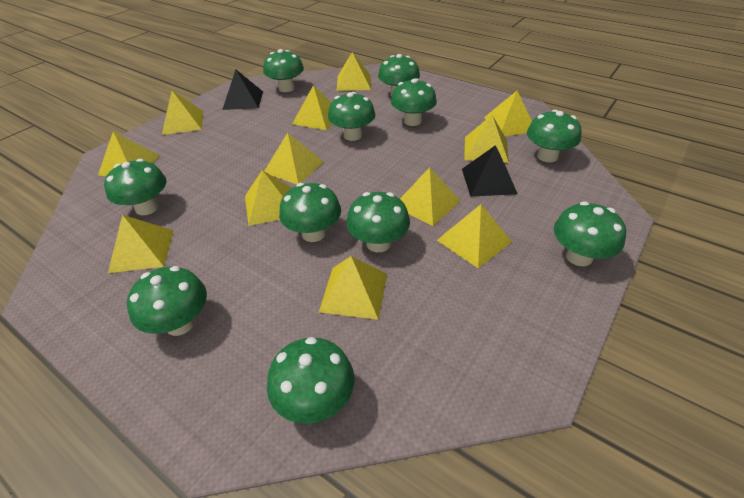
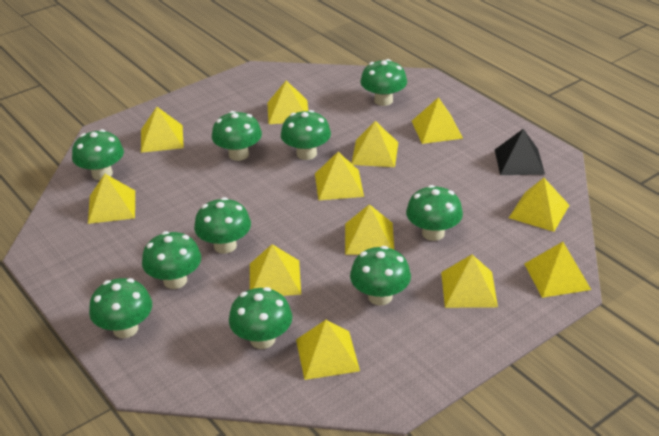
black pyramid: [222,69,263,110] [462,145,518,197] = 2 -> [495,129,545,175] = 1
green mushroom: [104,159,167,215] [127,266,207,336] [263,49,304,92] [267,337,355,424] [279,183,341,242] [328,92,375,141] [346,192,410,252] [378,54,420,97] [391,78,437,126] [527,110,582,163] [554,201,626,266] = 11 -> [72,129,124,180] [89,278,152,338] [142,231,201,289] [194,197,251,254] [212,111,262,161] [229,287,292,349] [281,110,331,160] [350,246,411,306] [360,59,407,106] [406,185,463,241] = 10

